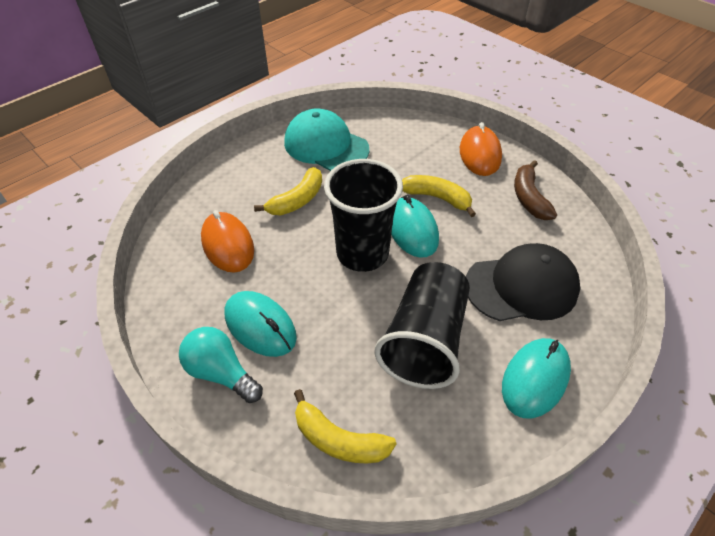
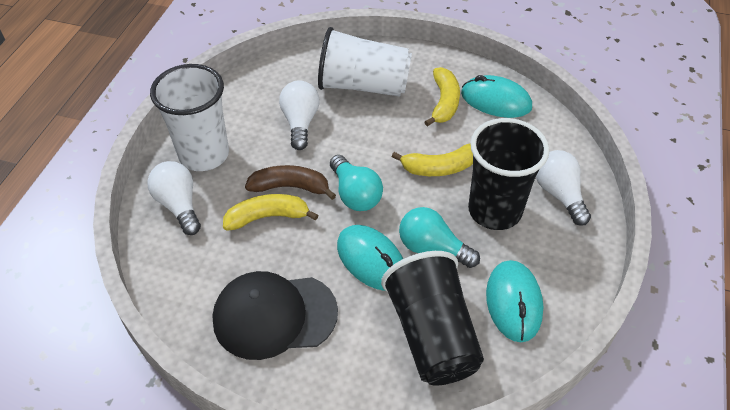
orange mouse: [201,210,254,273] [460,122,502,176] = 2 -> none = 0
turquoise cap: [284,109,369,171] = 1 -> none = 0
turquoise light bulb: [179,327,263,403] = 1 -> [330,155,383,211] [399,207,480,268] = 2
white cup: none = 0 -> [150,64,229,171] [318,27,412,96] = 2
white light bulb: none = 0 -> [147,161,201,235] [279,80,320,150] [536,150,591,226] = 3

